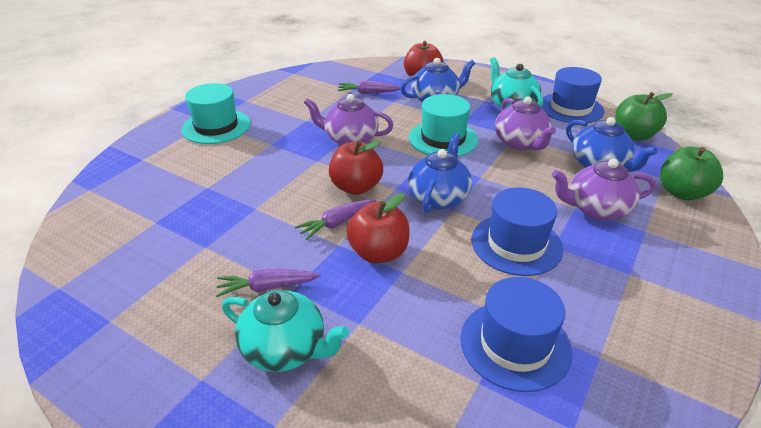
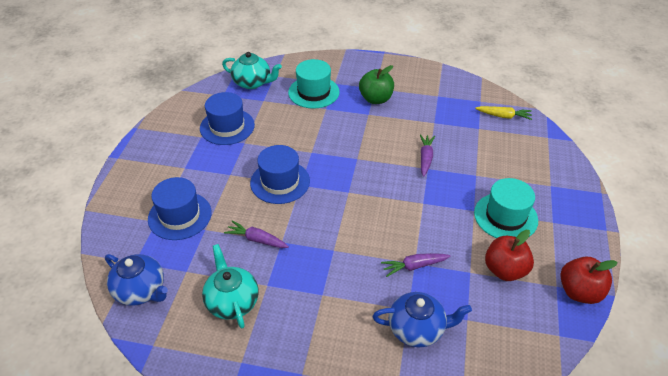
blue teapot: [401,58,475,102] [408,133,472,213] [566,117,657,172] = 3 -> [105,254,168,306] [373,292,472,347] = 2
green apple: [615,92,673,141] [660,146,723,200] = 2 -> [359,65,394,104] = 1
purple teapot: [304,94,394,145] [495,96,556,150] [552,159,656,220] = 3 -> none = 0
red apple: [329,140,383,195] [346,193,409,263] [404,41,444,77] = 3 -> [485,230,534,281] [560,257,618,304] = 2
yellow carrot: none = 0 -> [475,106,532,120] = 1

